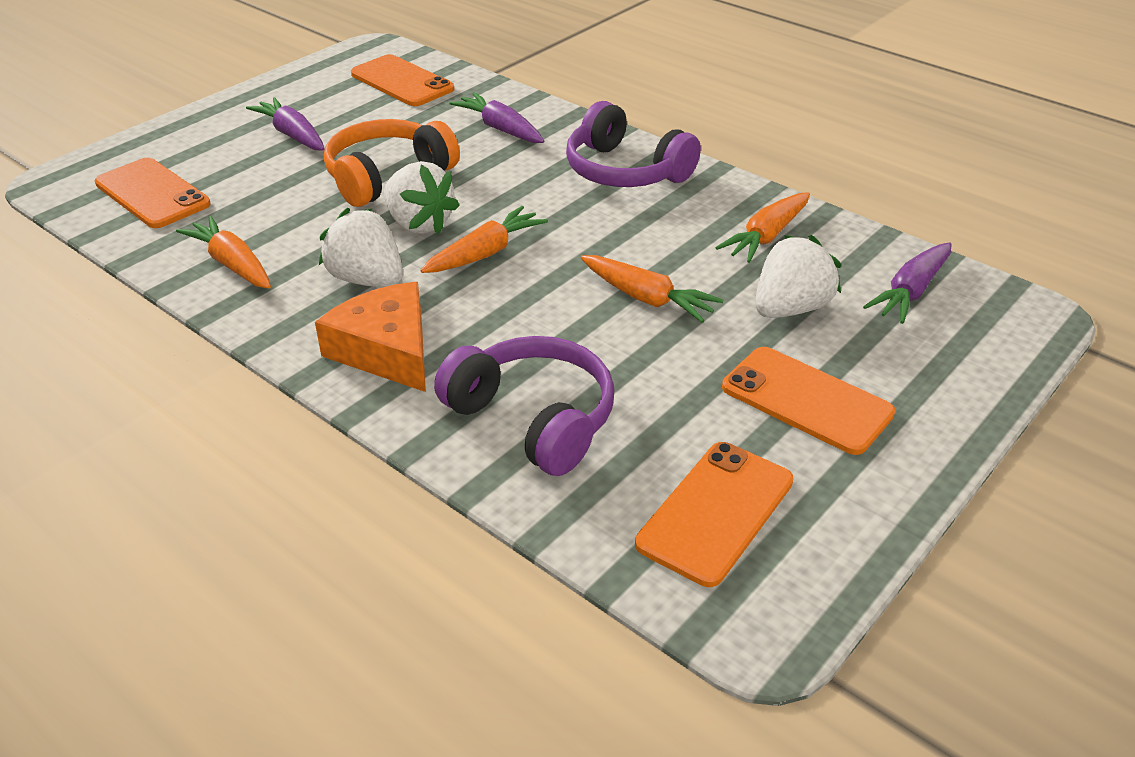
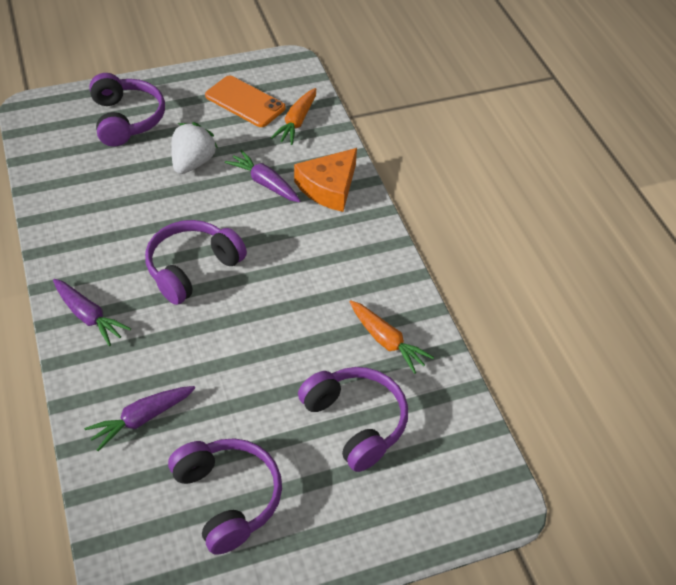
orange carrot: [176,216,271,289] [420,206,548,273] [581,255,723,323] [715,192,810,263] = 4 -> [271,88,316,145] [350,300,434,374] = 2
orange headphones: [324,119,460,207] = 1 -> none = 0
orange phone: [95,158,211,228] [351,54,454,106] [635,442,794,587] [722,347,895,455] = 4 -> [205,76,286,127] = 1
purple headphones: [434,336,615,476] [566,101,701,187] = 2 -> [89,73,165,147] [145,220,247,305] [168,438,282,555] [298,367,408,472] = 4
white strawberry: [319,208,403,287] [384,161,460,234] [755,235,841,318] = 3 -> [171,122,218,174] = 1

